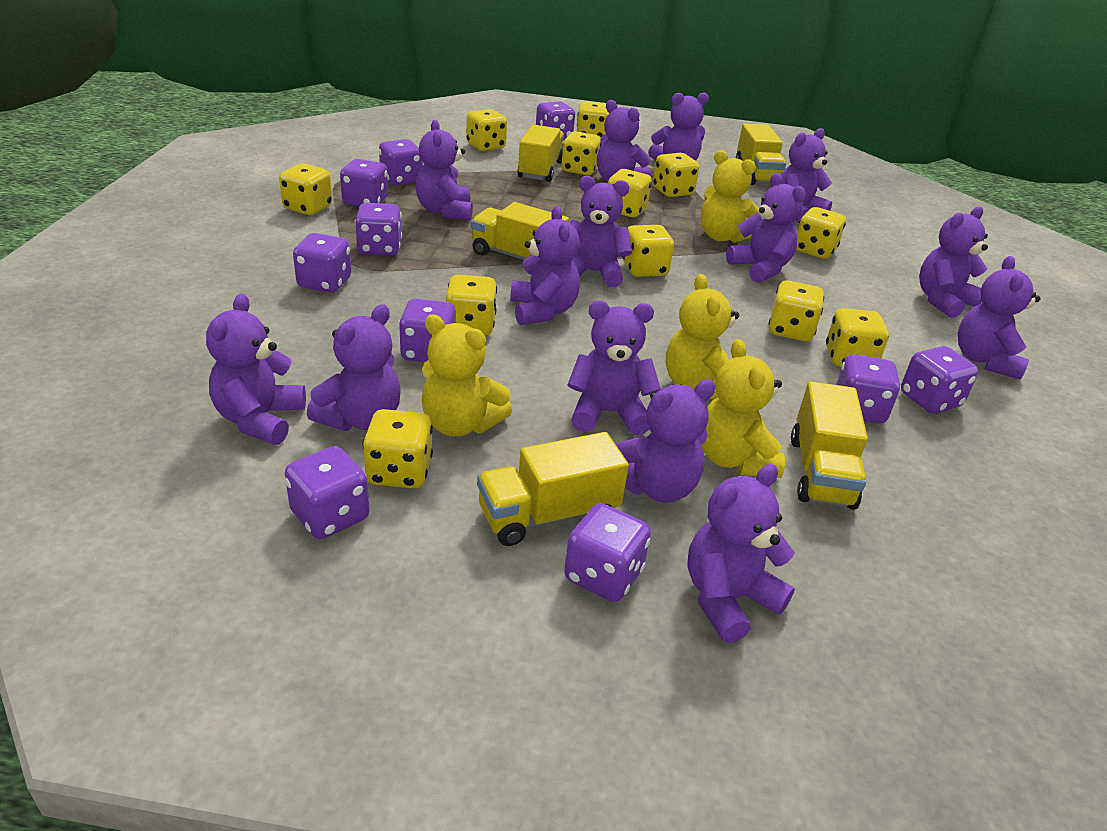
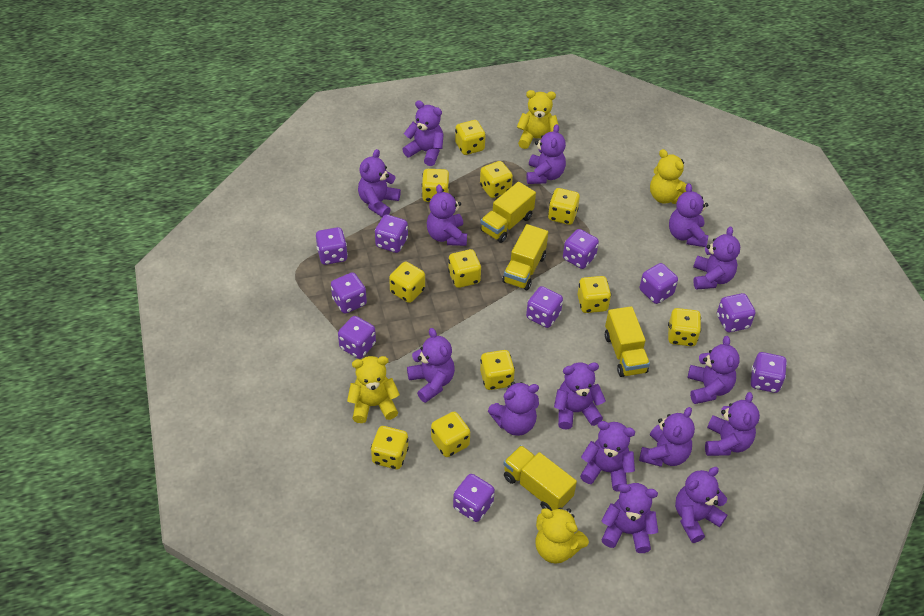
purple teddy bear: [206,294,306,445] [307,304,401,431] [416,120,473,220] [510,206,580,325] [567,301,661,435] [570,176,632,287] [597,100,651,182] [616,379,716,502] [648,93,709,161] [687,464,795,643] [726,173,806,283] [781,128,832,223] [919,206,988,318] [958,256,1040,379] = 14 -> [358,149,401,217] [402,100,444,166] [407,328,455,403] [427,184,467,246] [488,382,539,436] [527,124,566,184] [554,362,606,430] [580,421,635,491] [601,483,658,553] [639,407,695,467] [669,183,708,247] [675,467,727,543] [688,336,740,404] [693,226,740,290] [705,392,760,456] = 15
yellow dice: [279,164,332,215] [362,409,433,489] [446,275,497,336] [466,109,507,151] [561,131,601,175] [577,101,609,137] [608,169,652,217] [622,225,674,277] [653,153,699,197] [769,280,824,341] [796,207,846,259] [826,308,889,367] = 12 -> [371,426,409,469] [389,262,425,303] [422,169,449,202] [431,412,470,457] [448,249,481,288] [455,120,486,155] [480,161,513,198] [480,350,515,390] [548,188,580,225] [577,276,611,313] [668,308,701,346] = 11
yellow truck: [471,202,569,260] [477,432,629,546] [517,124,564,182] [736,124,786,185] [791,381,868,510] = 5 -> [480,182,536,243] [502,224,548,291] [503,445,577,511] [605,306,650,377] = 4

